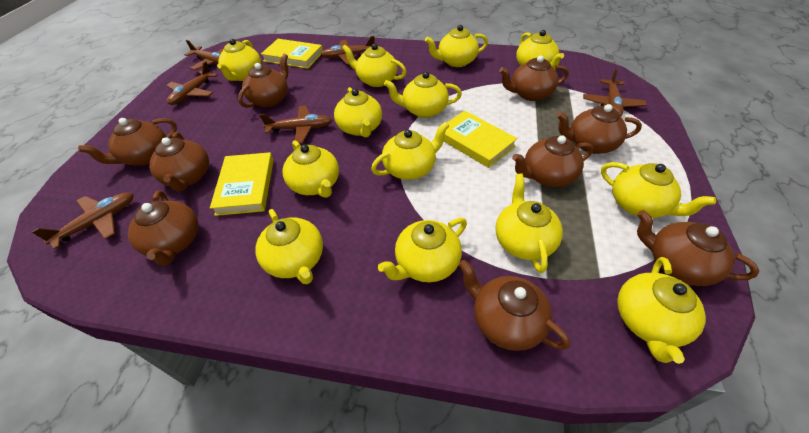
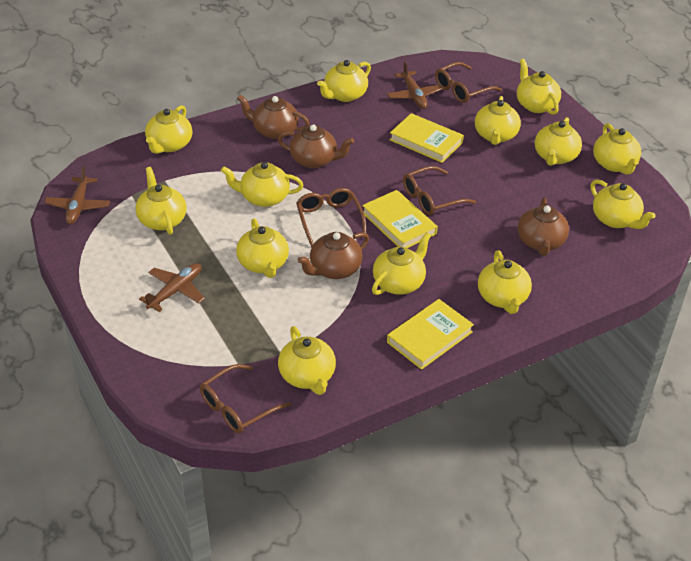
brown glasses: none = 0 -> [200,364,291,434] [296,188,366,247] [403,166,476,215] [435,62,502,103] = 4
brown plane: [32,193,133,249] [167,61,217,105] [184,40,224,70] [260,106,332,144] [321,36,375,65] [583,69,647,116] = 6 -> [44,166,110,224] [139,263,205,312] [387,61,443,109] = 3
brown teapot: [78,118,177,165] [128,190,199,266] [149,132,209,192] [238,54,288,108] [458,260,570,351] [499,55,569,101] [512,135,593,187] [556,104,642,154] [637,210,759,286] = 9 -> [237,95,310,139] [278,124,354,168] [298,232,369,279] [518,198,569,256] = 4

